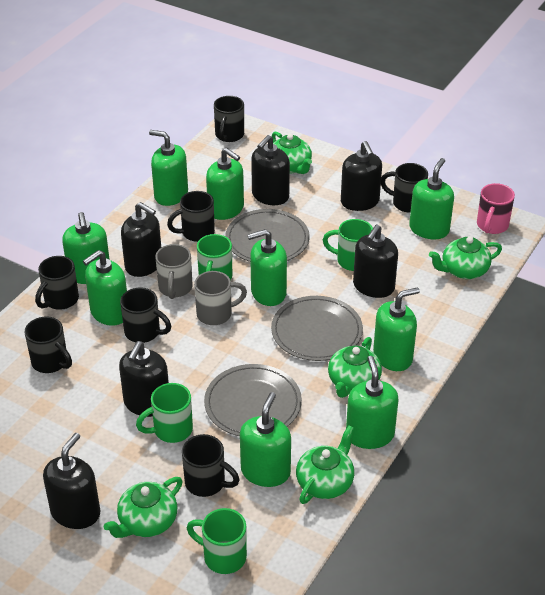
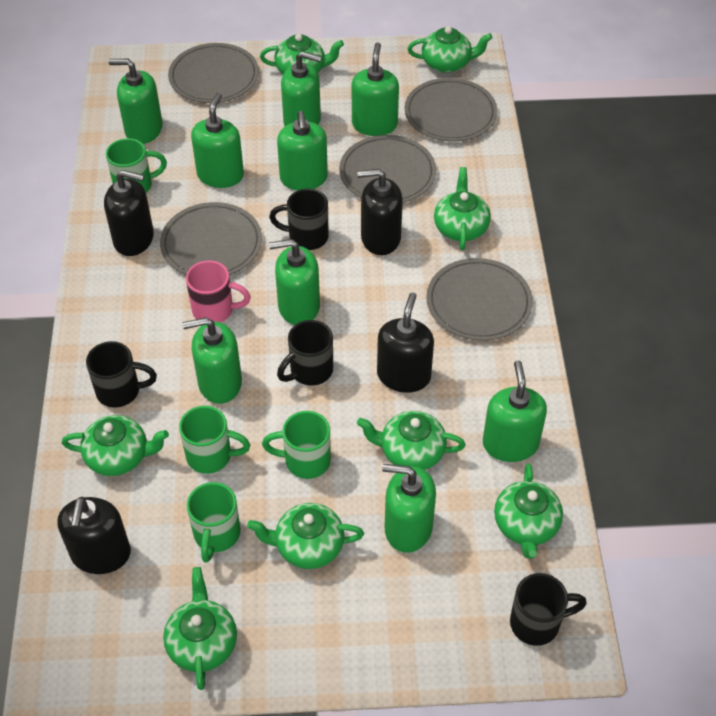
black mug: [24,316,72,373] [35,256,79,310] [120,287,171,343] [167,191,215,242] [182,434,239,497] [214,96,244,142] [381,163,428,213] = 7 -> [86,341,157,408] [269,189,329,250] [277,320,333,386] [510,573,587,646] = 4
black soap dispenser: [43,433,101,529] [119,341,169,417] [121,202,161,277] [251,135,290,205] [341,141,382,211] [353,225,398,298] = 6 -> [57,497,131,574] [104,170,154,256] [357,169,403,255] [377,293,434,393] = 4
green teapot: [104,477,183,538] [272,131,312,174] [296,426,354,504] [328,337,382,398] [429,237,502,279] = 5 -> [62,415,169,476] [163,567,237,690] [247,503,364,569] [260,34,344,74] [357,411,466,470] [407,26,492,73] [434,167,491,250] [494,463,563,559] = 8
grey mug: [155,244,192,299] [194,271,247,325] = 2 -> none = 0
grey plate: [204,364,302,436] [225,209,310,262] [271,296,363,361] = 3 -> [160,202,262,275] [168,43,259,103] [339,135,436,203] [404,78,498,142] [426,258,533,341] = 5

